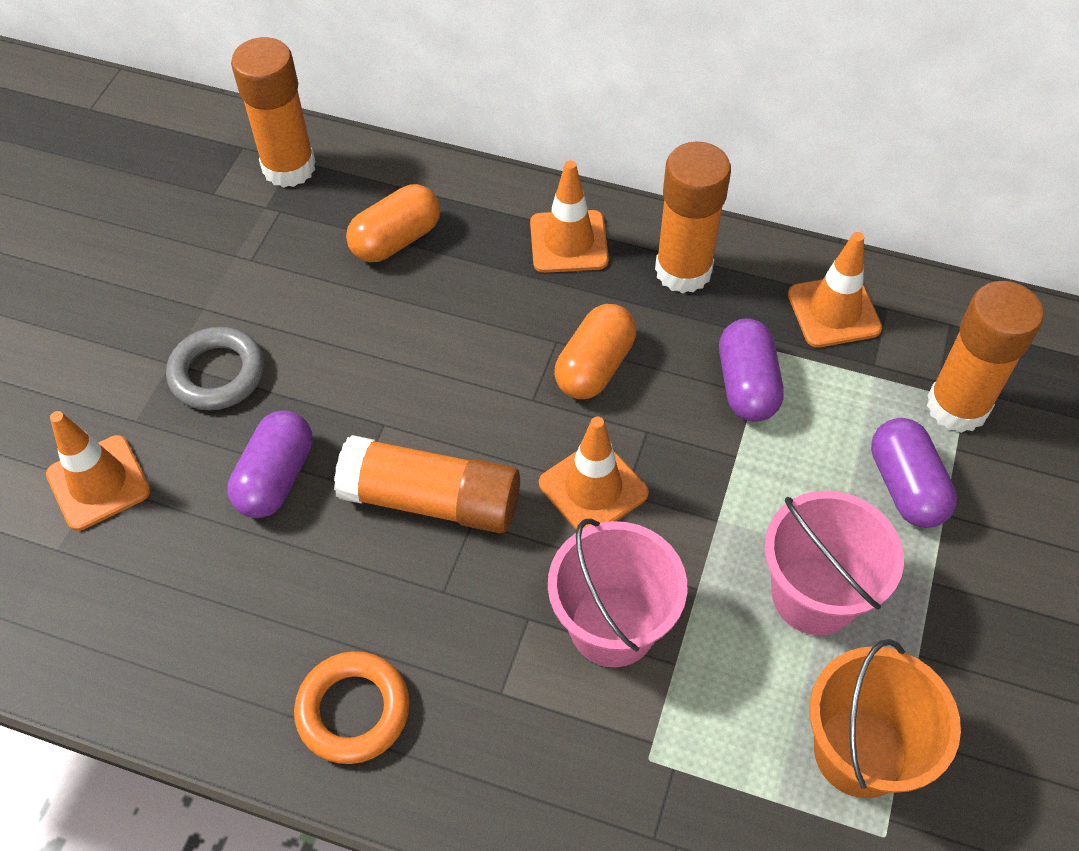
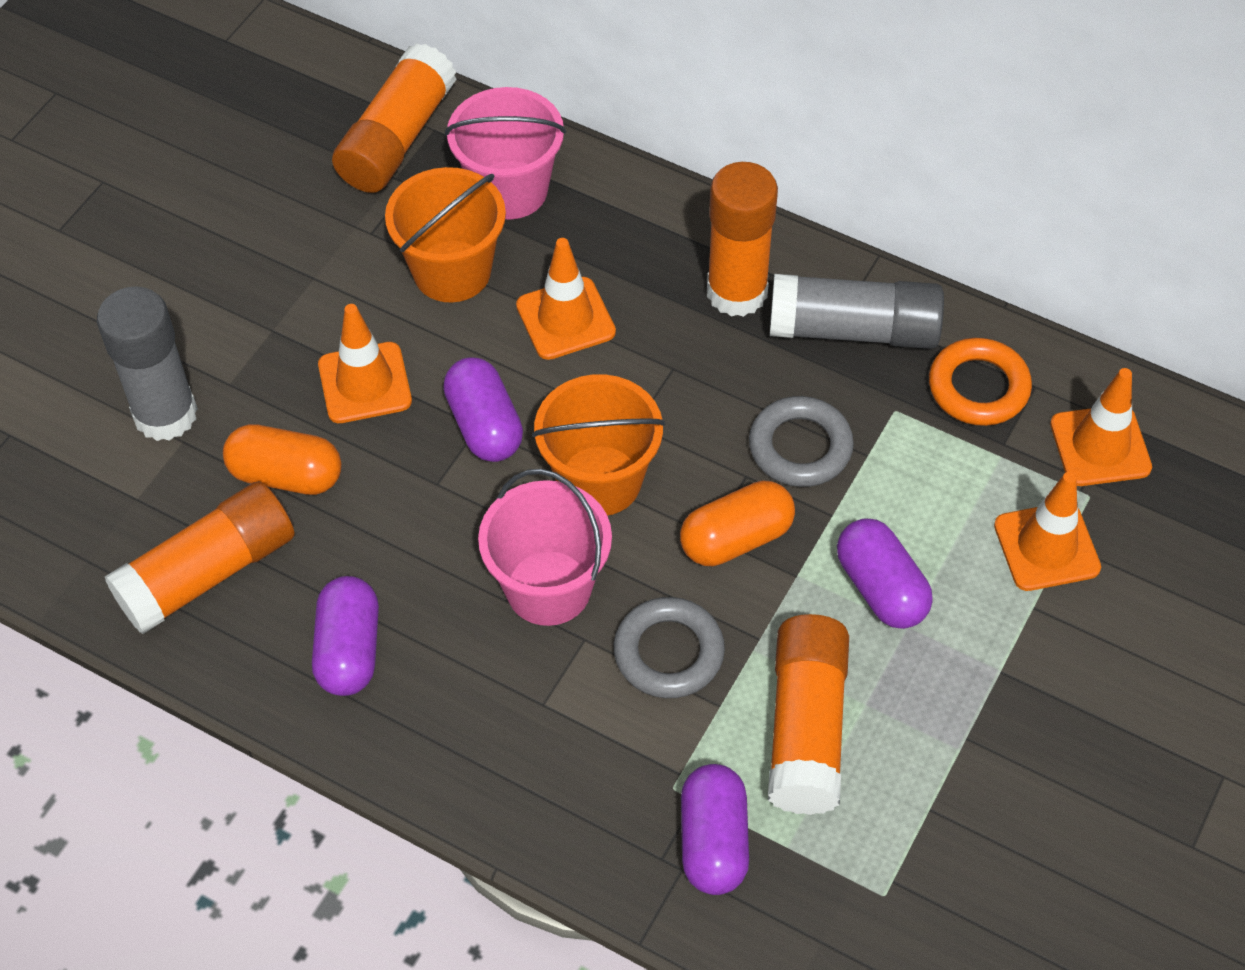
grey glue stick: none = 0 -> [97,286,198,441] [770,274,944,349] = 2
grey ring: [166,327,264,410] = 1 -> [614,597,725,698] [749,396,854,487] = 2
orange bucket: [809,639,961,798] = 1 -> [385,167,506,302] [532,374,665,516] = 2
purple capsule: [227,410,313,518] [719,318,784,422] [871,418,957,528] = 3 -> [312,576,379,696] [443,357,523,462] [681,764,749,895] [837,518,933,629] = 4

